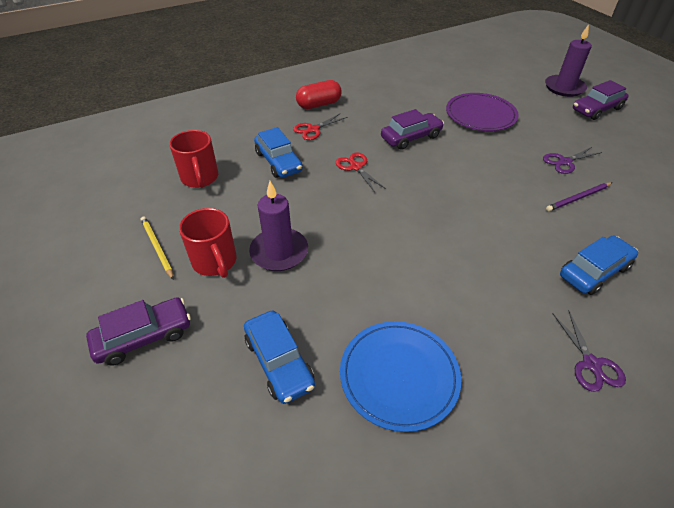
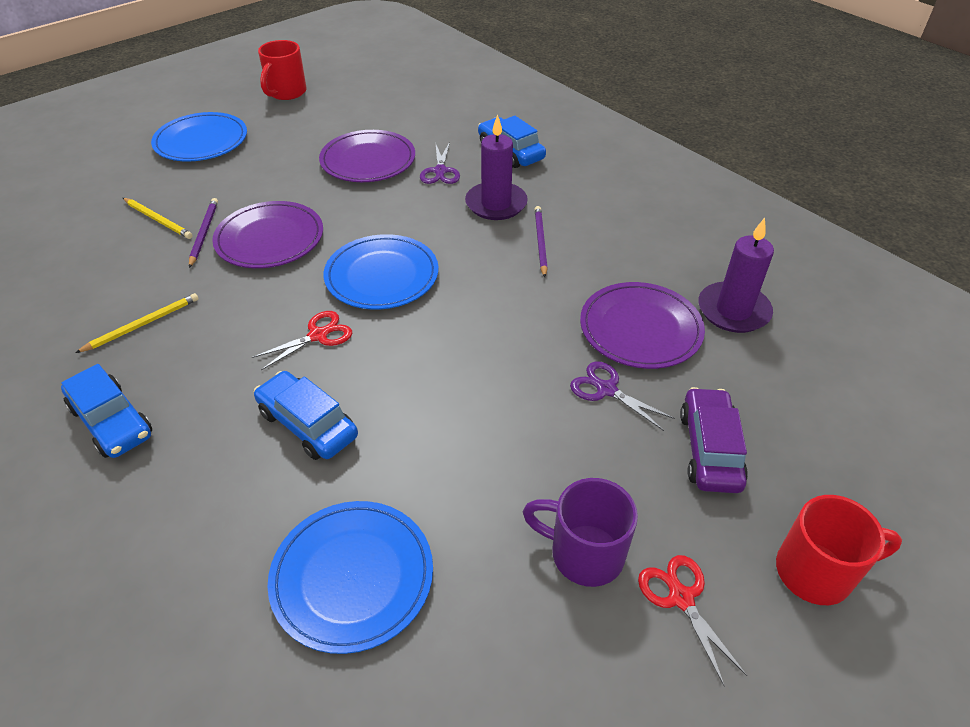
blue plate: [340,321,461,432] = 1 -> [151,112,247,162] [268,501,433,654] [323,234,439,309] = 3
purple car: [86,297,191,366] [381,109,444,150] [573,80,628,120] = 3 -> [680,387,748,493] = 1
purple mug: none = 0 -> [523,478,638,587] = 1
purple pencil: [546,182,612,211] = 1 -> [189,198,218,268] [535,206,548,277] = 2
purple plate: [446,93,519,131] = 1 -> [212,201,323,268] [319,130,415,182] [580,282,705,369] = 3
red capsule: [296,80,342,109] = 1 -> none = 0
yellow pencil: [141,216,174,280] = 1 -> [75,293,199,353] [123,198,193,239] = 2

